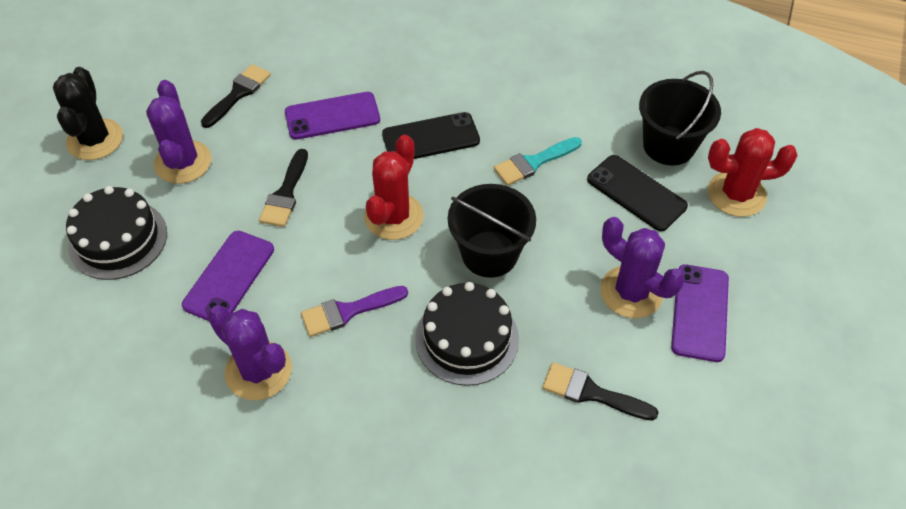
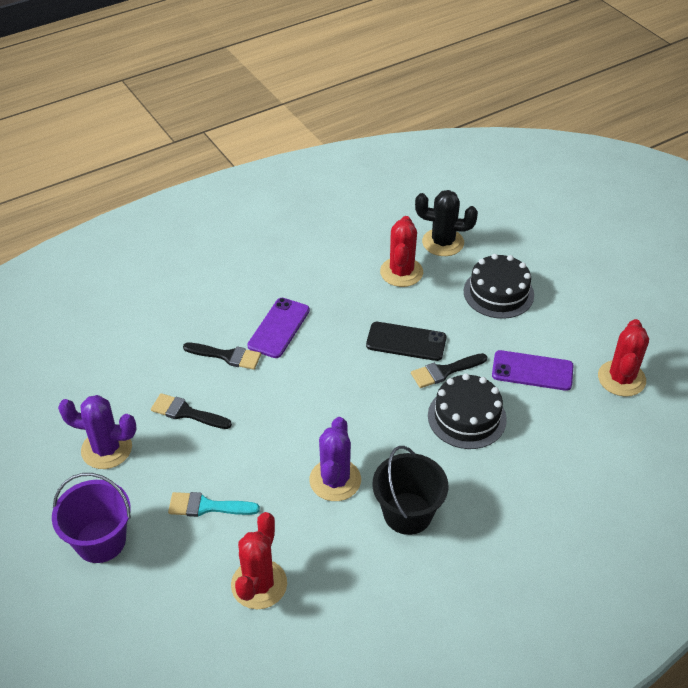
black bucket: [448,184,536,278] [639,71,721,166] = 2 -> [372,446,448,535] = 1
black phone: [382,112,480,159] [587,155,688,231] = 2 -> [366,322,446,361] = 1
purple brush: [301,286,408,337] = 1 -> none = 0
purple bucket: none = 0 -> [52,473,131,563] = 1
purple cactus: [146,80,212,184] [207,305,292,400] [600,217,685,318] = 3 -> [58,395,137,469] [309,417,361,501] = 2
purple phone: [182,231,274,321] [285,92,380,140] [671,264,729,362] = 3 -> [247,298,310,358] [492,350,574,391] = 2
red cactus: [364,135,424,240] [708,128,798,217] = 2 -> [231,512,287,609] [380,216,423,287] [598,319,649,397] = 3

